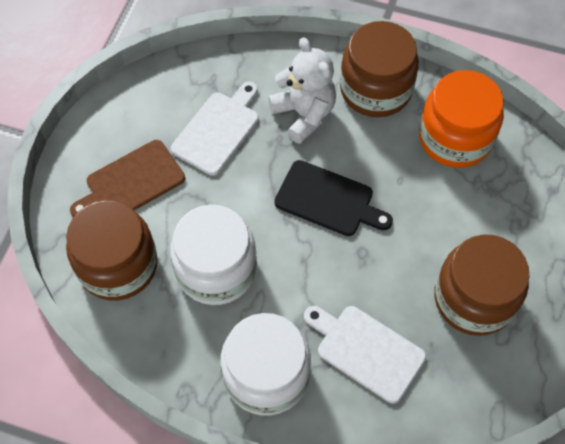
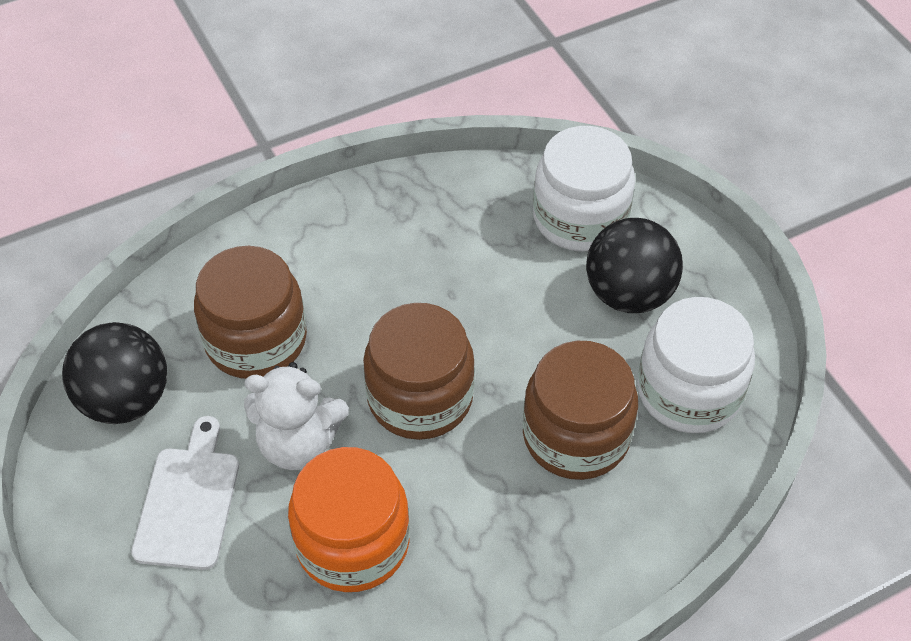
black ball: none = 0 -> [62,322,167,424] [586,218,683,313] = 2
black cutting board: [274,160,393,236] = 1 -> none = 0
brown cutting board: [70,140,185,217] = 1 -> none = 0
white cutting board: [171,82,259,176] [304,306,426,404] = 2 -> [131,416,239,570] = 1

